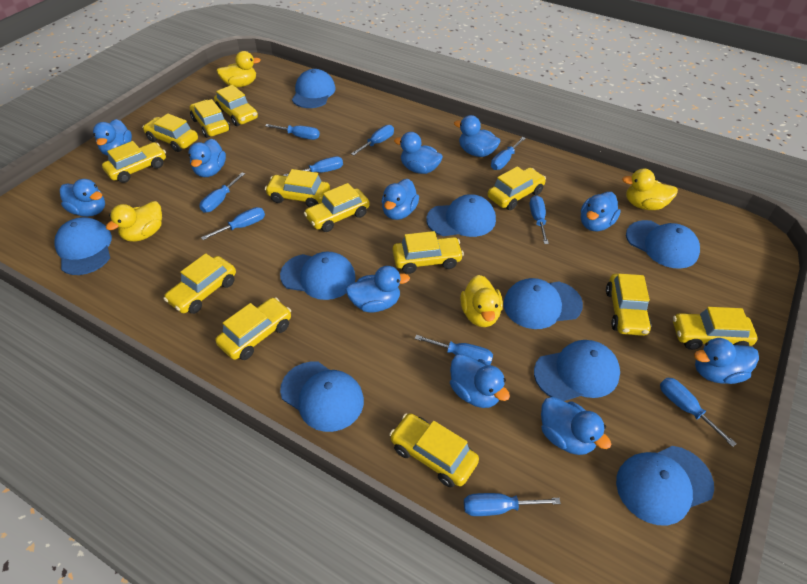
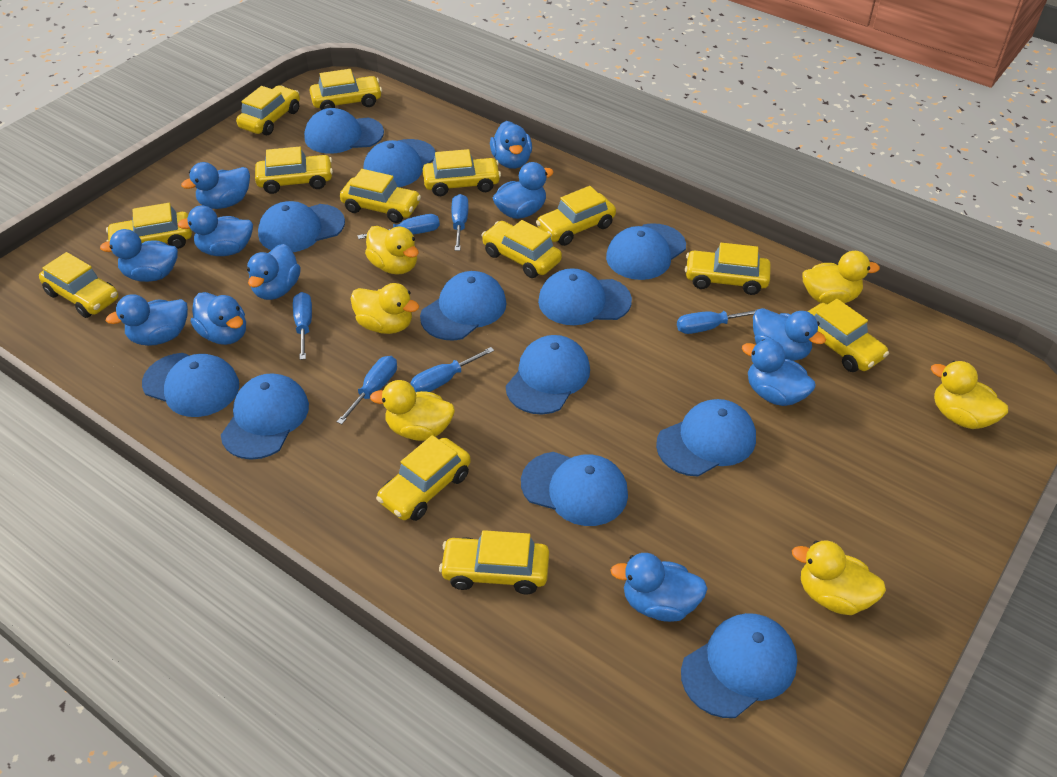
blue cap: [54,217,112,275] [280,251,356,300] [280,362,364,432] [292,69,336,108] [426,194,496,237] [503,278,583,329] [534,340,620,401] [616,446,714,525] [626,220,700,269] = 9 -> [142,353,239,417] [221,373,309,460] [258,201,345,252] [304,108,384,154] [363,139,435,187] [420,271,507,341] [506,335,590,414] [521,452,628,526] [538,268,632,325] [606,223,686,280] [656,399,756,476] [681,613,797,718] = 12
blue screwdriver: [199,172,245,213] [201,207,265,240] [265,124,320,140] [283,156,343,176] [351,125,394,156] [415,335,493,364] [464,493,561,516] [491,137,526,170] [530,195,549,244] [660,378,737,447] = 10 -> [293,292,312,360] [337,356,397,424] [357,214,440,239] [411,347,494,392] [451,194,469,251] [677,309,758,334] = 6
yellow duck: [106,201,162,242] [217,51,260,88] [460,275,503,327] [622,168,678,210] = 4 -> [351,283,419,334] [365,226,419,275] [370,380,455,441] [792,541,886,615] [802,251,880,304] [931,361,1008,429] = 6

